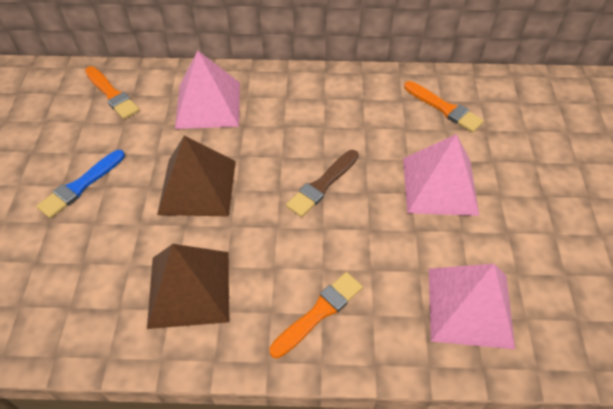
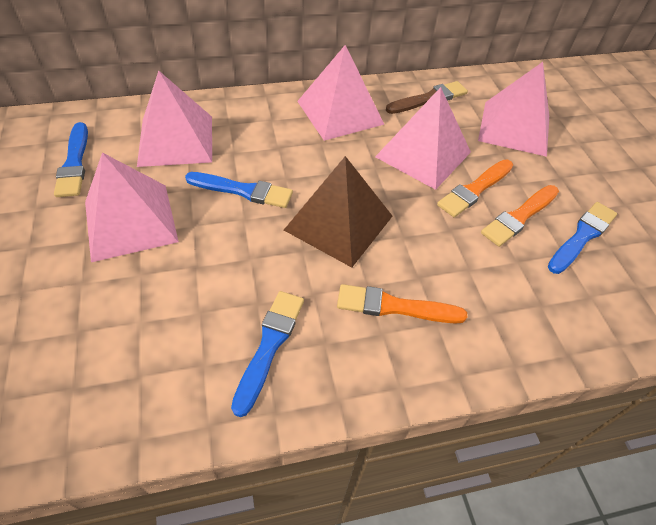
blue brush: [37,150,125,218] = 1 -> [54,122,88,197] [185,172,293,208] [231,291,304,417] [548,202,617,274] = 4
brown pyramid: [147,244,229,329] [157,135,236,216] = 2 -> [284,156,392,267] = 1
pink pyramid: [175,51,240,129] [403,134,479,216] [429,264,515,349] = 3 -> [85,153,179,262] [137,70,212,167] [297,45,384,141] [375,87,471,190] [478,62,549,157] = 5

